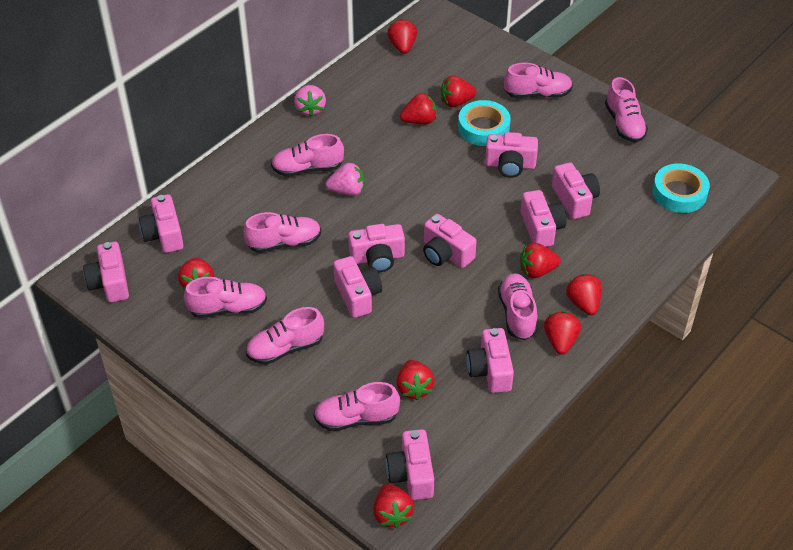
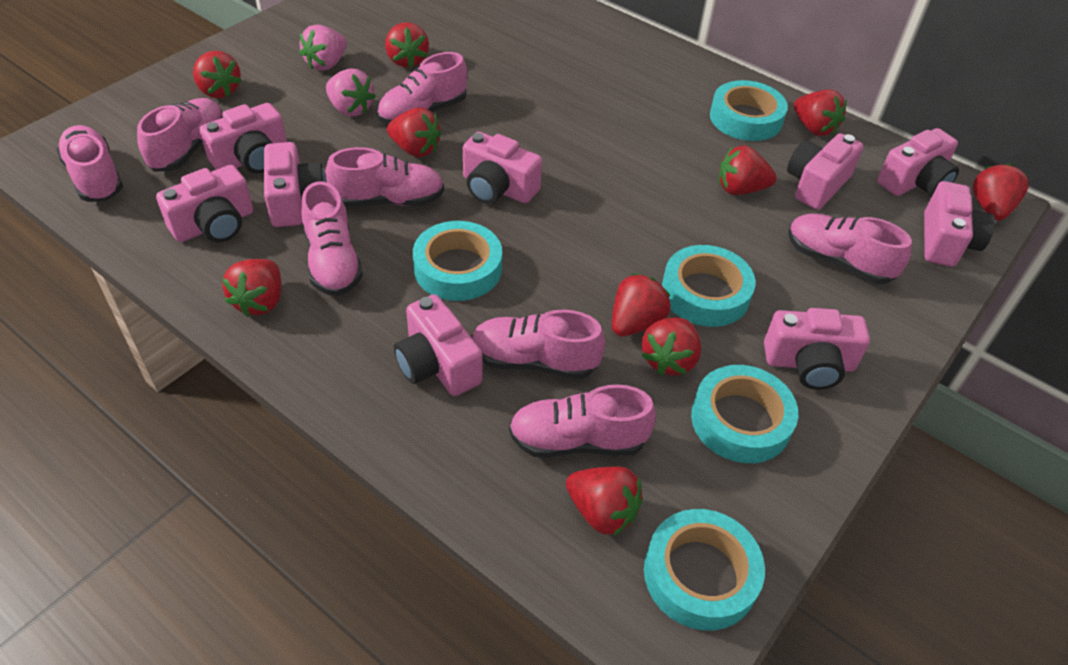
pink camera: [83,242,129,303] [139,194,184,253] [333,256,382,318] [348,224,405,272] [386,429,434,500] [423,214,477,268] [467,328,514,393] [485,132,538,178] [521,190,567,247] [552,162,600,219] = 10 -> [156,165,253,242] [199,103,287,174] [264,142,326,227] [394,294,482,396] [463,132,542,204] [764,308,870,390] [787,133,863,210] [877,128,959,196] [924,181,995,267] = 9
red strawberry: [178,257,214,290] [373,483,414,528] [387,19,417,54] [396,360,435,400] [400,93,437,124] [441,75,477,107] [520,243,561,278] [544,311,581,355] [566,274,602,315] = 9 -> [193,51,242,98] [222,259,281,317] [385,22,429,68] [387,107,442,157] [566,467,643,536] [612,273,670,336] [641,317,701,376] [718,145,777,195] [794,89,847,136] [973,164,1029,220] = 10
turquoise tape: [458,100,511,146] [652,164,710,213] = 2 -> [413,221,502,301] [644,509,765,631] [662,245,755,327] [691,365,798,463] [710,80,788,141] = 5

